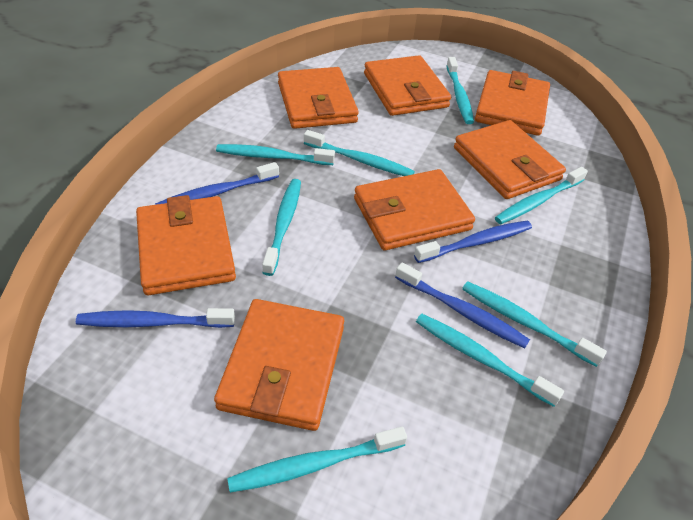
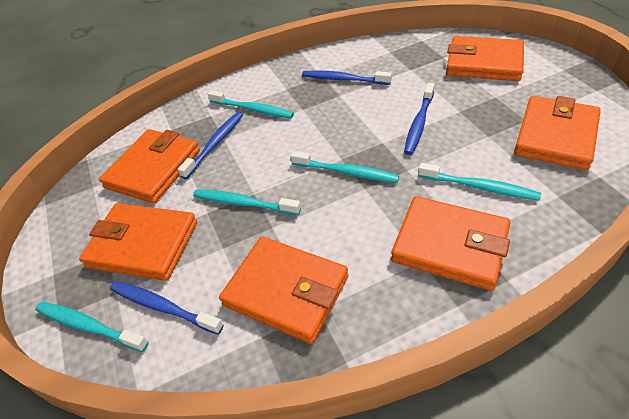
orange wallet: [136,195,236,295] [214,299,344,431] [278,67,359,129] [354,169,475,250] [364,55,451,116] [454,120,566,199] [475,70,550,136] = 7 -> [79,203,197,281] [99,129,200,204] [219,237,348,344] [391,196,511,291] [446,36,524,81] [514,96,601,170] = 6
turquoise toothbrush: [216,144,335,165] [227,427,407,493] [262,179,301,276] [304,130,415,176] [416,314,564,407] [446,57,474,124] [462,281,607,367] [495,167,588,224] = 8 -> [35,302,149,352] [193,189,301,215] [208,90,294,118] [291,151,399,183] [418,163,541,201] = 5

